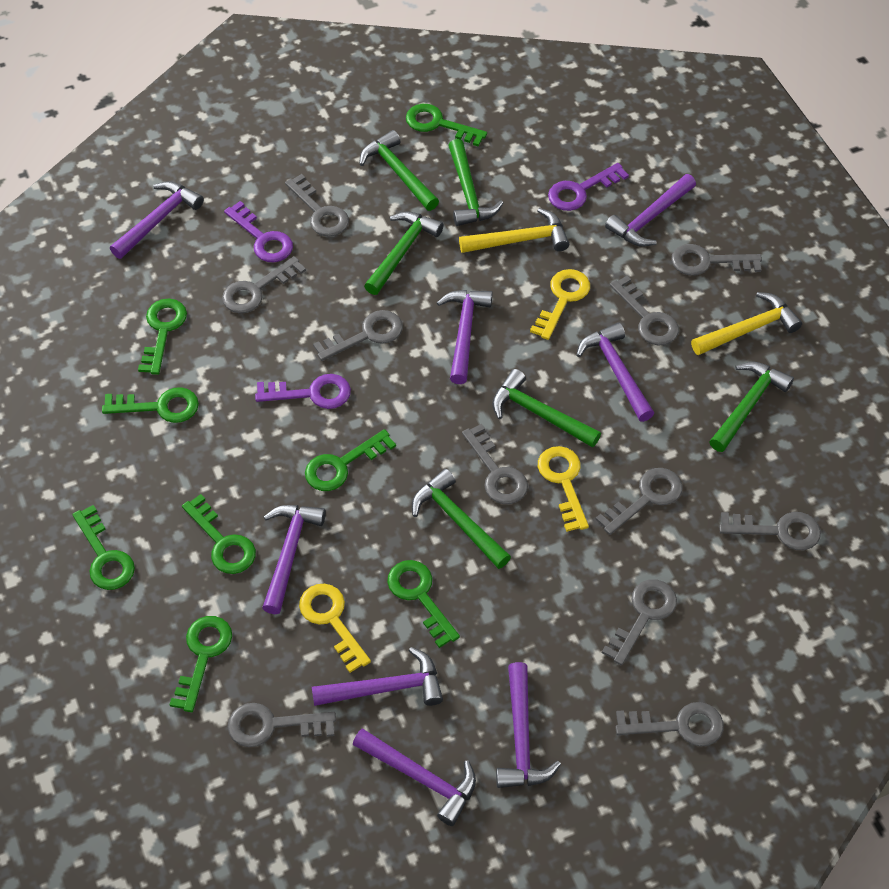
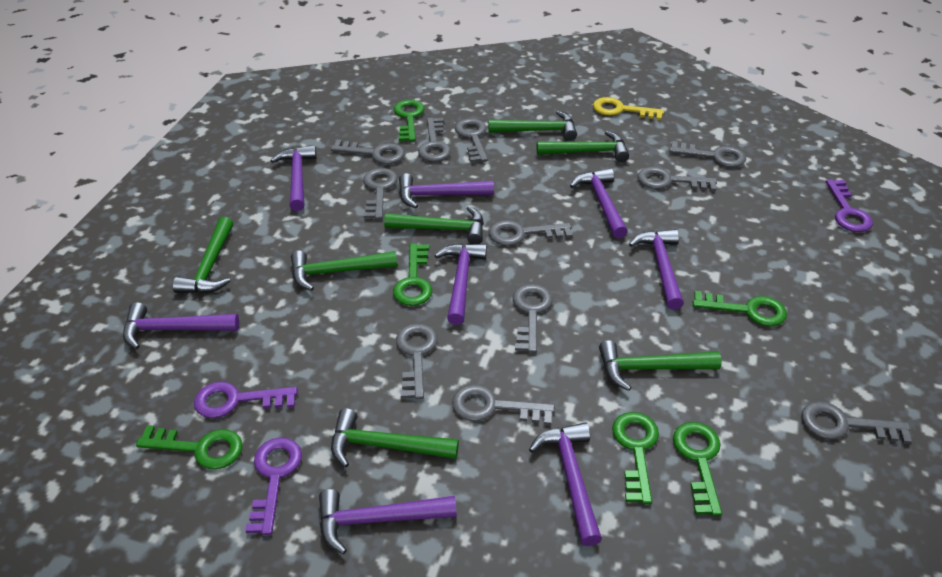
green hammer: [359,130,439,211] [364,211,444,295] [412,469,511,569] [448,139,503,226] [492,369,601,448] [709,362,794,452] = 6 -> [173,217,233,294] [291,250,397,291] [331,408,459,468] [384,206,484,244] [489,111,577,141] [537,131,629,162] [599,340,722,391] = 7
green key: [72,505,135,590] [102,387,199,423] [138,298,187,375] [170,616,232,712] [182,494,256,574] [305,429,396,491] [387,560,460,648] [406,104,487,147] = 8 -> [136,426,243,469] [393,243,432,306] [394,100,425,141] [612,412,659,504] [673,422,722,516] [693,291,787,326] = 6
yellow hammer: [459,208,569,253] [691,292,802,355] = 2 -> none = 0
yellow key: [299,584,371,673] [530,269,590,340] [538,446,589,532] = 3 -> [593,97,664,120] = 1

